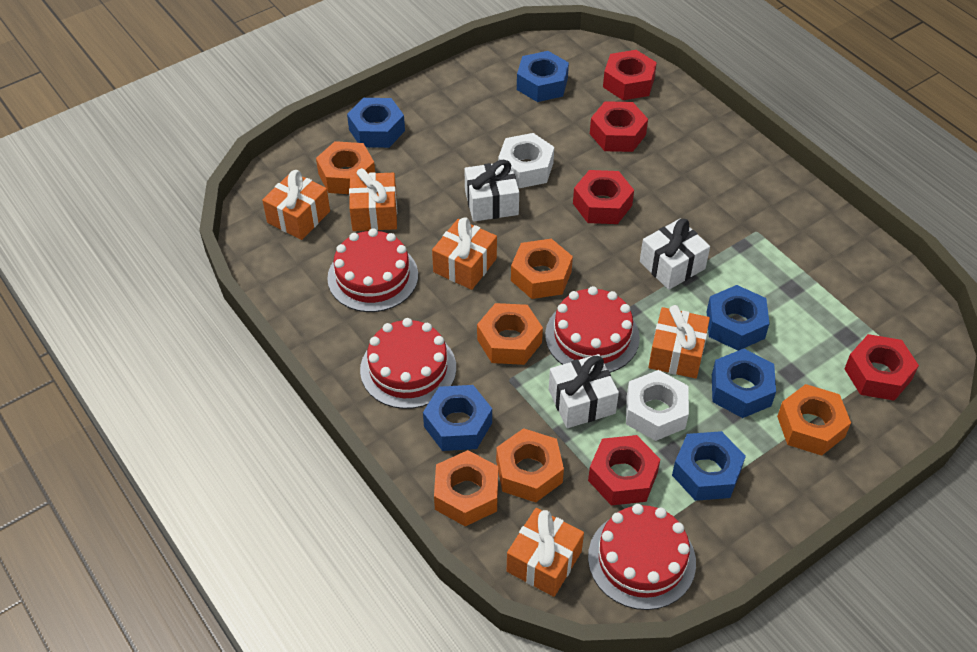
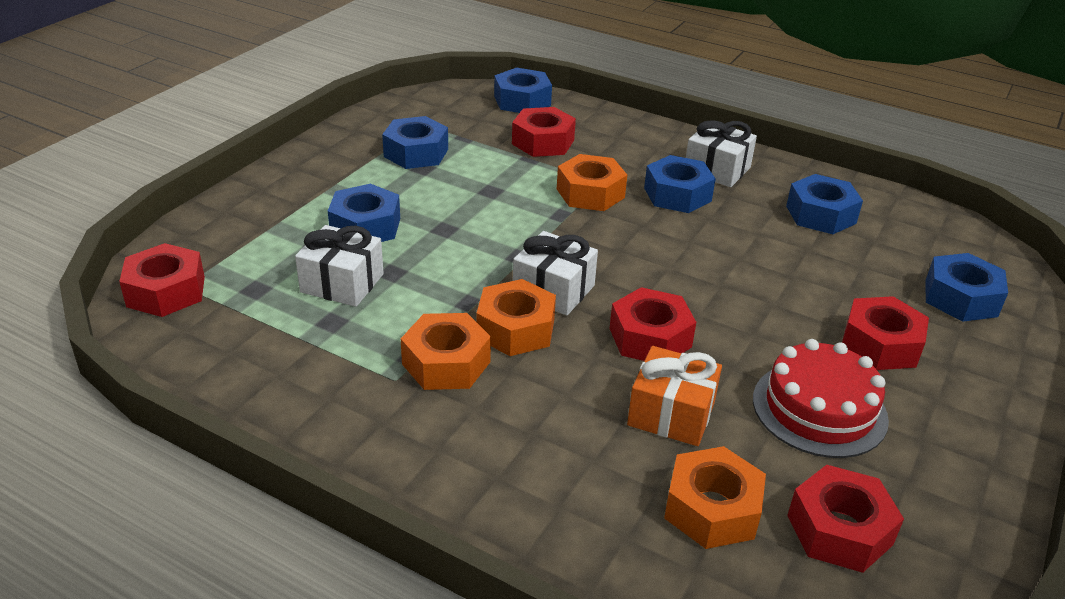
orange gift: [262,170,330,240] [349,168,397,231] [432,217,497,290] [507,508,584,597] [649,305,710,379] = 5 -> [627,346,722,446] = 1
orange nut: [316,141,375,194] [434,450,498,526] [477,303,543,365] [496,428,564,502] [511,239,573,299] [777,384,851,456] = 6 -> [401,313,491,390] [476,279,556,356] [557,154,627,211] [664,446,766,549] = 4
red cake: [327,228,418,312] [360,318,456,409] [545,286,640,373] [588,504,696,610] = 4 -> [753,339,889,458] = 1
white nut: [498,133,554,188] [626,370,689,441] = 2 -> none = 0

